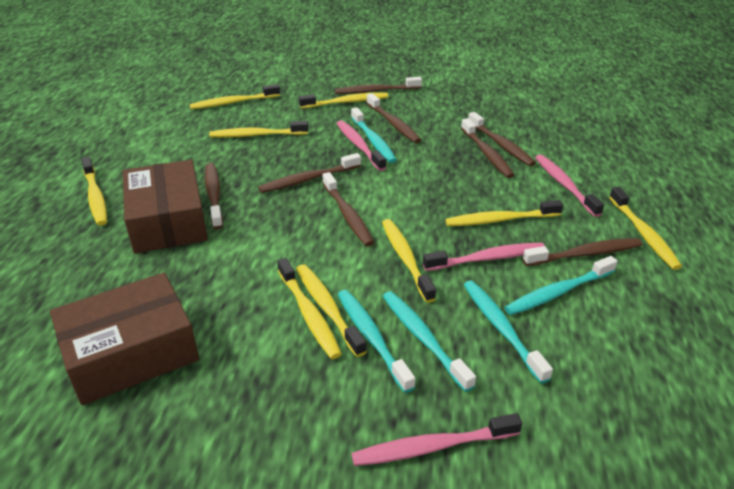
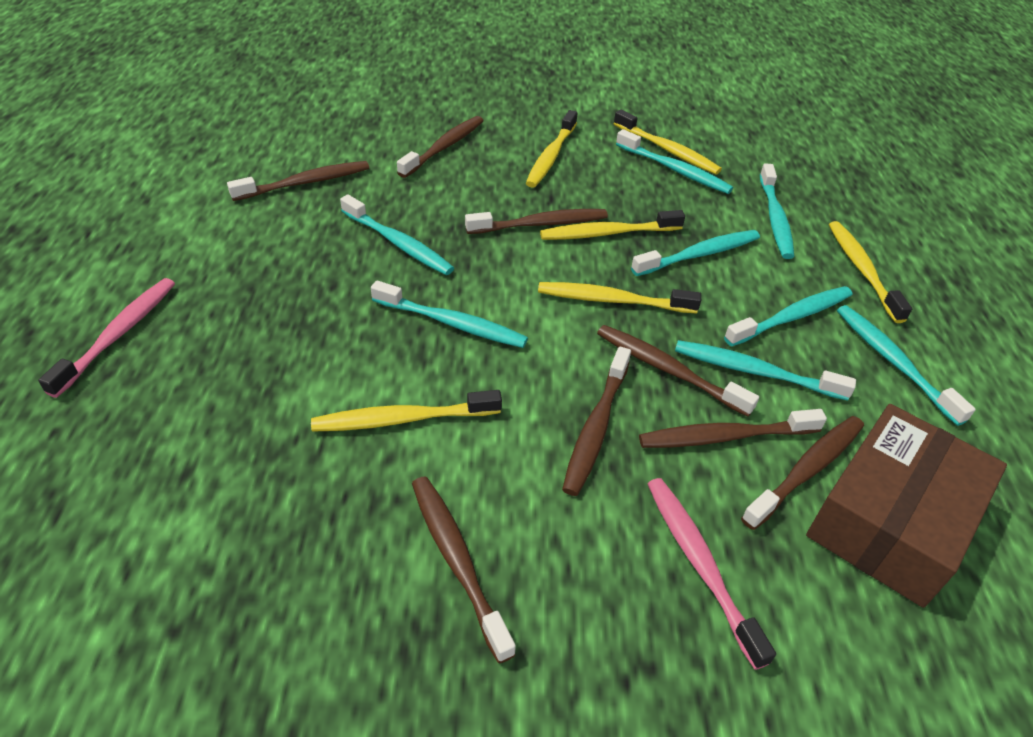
brown box: [50,273,199,405] [123,160,208,253] = 2 -> [806,404,1007,608] = 1
pink toothbrush: [336,120,386,171] [351,413,522,466] [423,242,545,271] [535,154,604,217] = 4 -> [38,278,175,398] [648,478,776,670] = 2
turquoise toothbrush: [338,290,415,393] [351,108,397,163] [383,291,476,392] [464,280,553,384] [504,256,618,315] = 5 -> [340,195,454,275] [371,280,528,348] [616,129,733,194] [631,230,760,276] [675,340,856,401] [724,286,853,347] [760,163,794,259] [837,305,976,426] = 8
yellow toothbrush: [81,157,107,226] [189,84,280,109] [209,121,308,137] [277,258,342,359] [296,264,367,357] [299,92,388,108] [382,219,436,303] [446,200,563,226] [609,187,682,270] = 9 -> [311,390,502,432] [526,110,577,188] [538,282,701,314] [540,210,685,240] [614,110,722,175] [829,221,912,323] = 6

